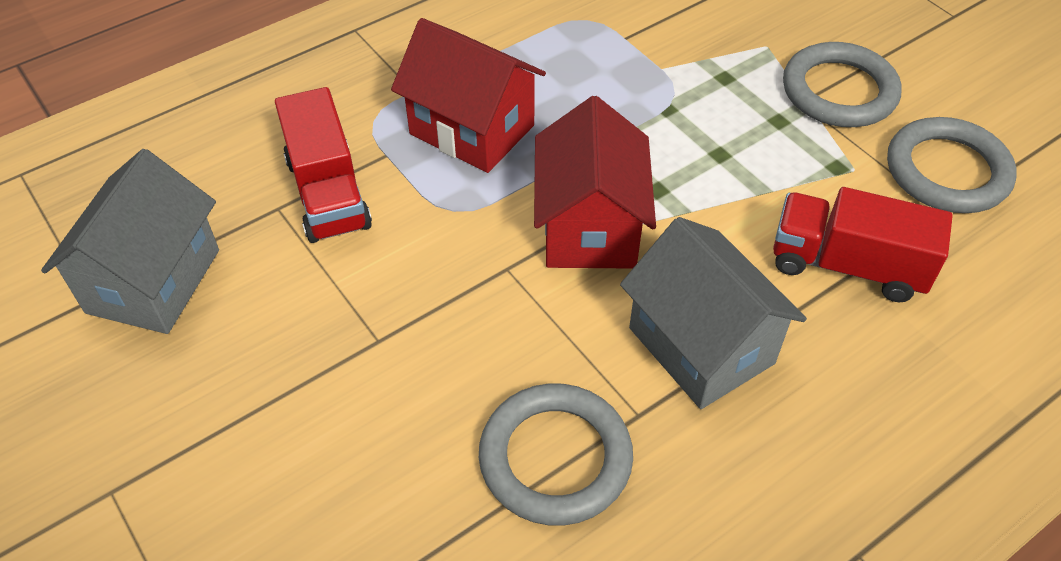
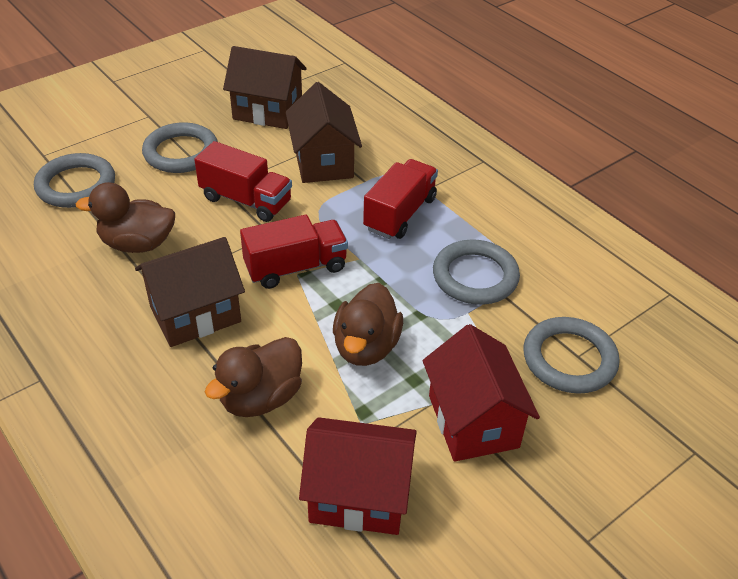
brown duck: none = 0 -> [76,182,175,253] [205,337,302,417] [333,283,403,366] = 3
brown house: none = 0 -> [135,237,245,347] [223,46,307,129] [286,82,362,183] = 3
grey house: [41,149,219,334] [620,217,807,409] = 2 -> none = 0
grey ring: [479,383,633,526] [783,42,901,127] [887,117,1017,213] = 3 -> [34,153,115,208] [142,122,218,173] [433,239,520,305] [523,317,620,394] = 4
red truck: [275,87,372,243] [773,187,953,302] = 2 -> [194,141,292,222] [240,215,348,289] [363,159,438,239] = 3

